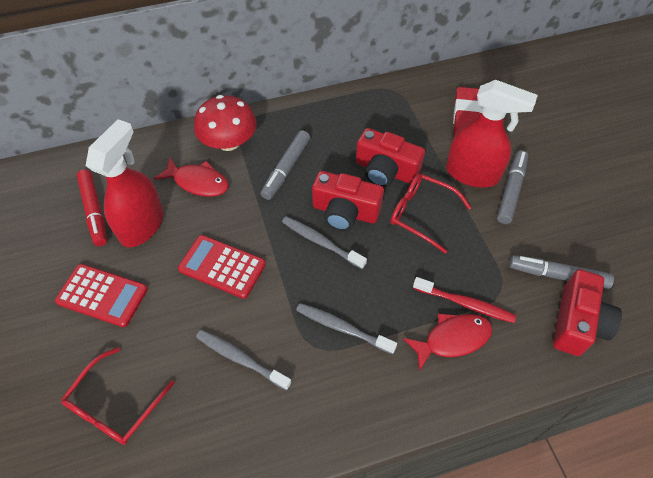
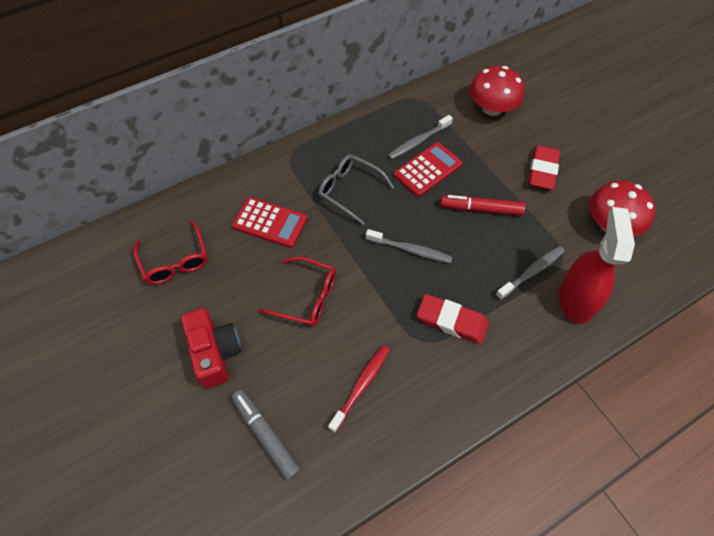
grey glasses: none = 0 -> [319,155,394,225] = 1
grey marker: [261,130,310,200] [497,150,528,224] [509,255,614,289] = 3 -> [231,390,301,481] = 1
red camera: [312,171,384,231] [356,128,425,187] [553,269,622,356] = 3 -> [181,308,242,389] = 1
red eraser: [453,87,482,136] = 1 -> [417,294,489,344] [528,145,560,190] = 2
red fish: [154,157,229,197] [403,313,492,371] = 2 -> none = 0
red mushroom: [194,95,257,151] = 1 -> [470,66,525,116] [589,181,656,236] = 2
red spray bottle: [86,119,164,247] [446,80,538,188] = 2 -> [559,207,635,324] = 1

